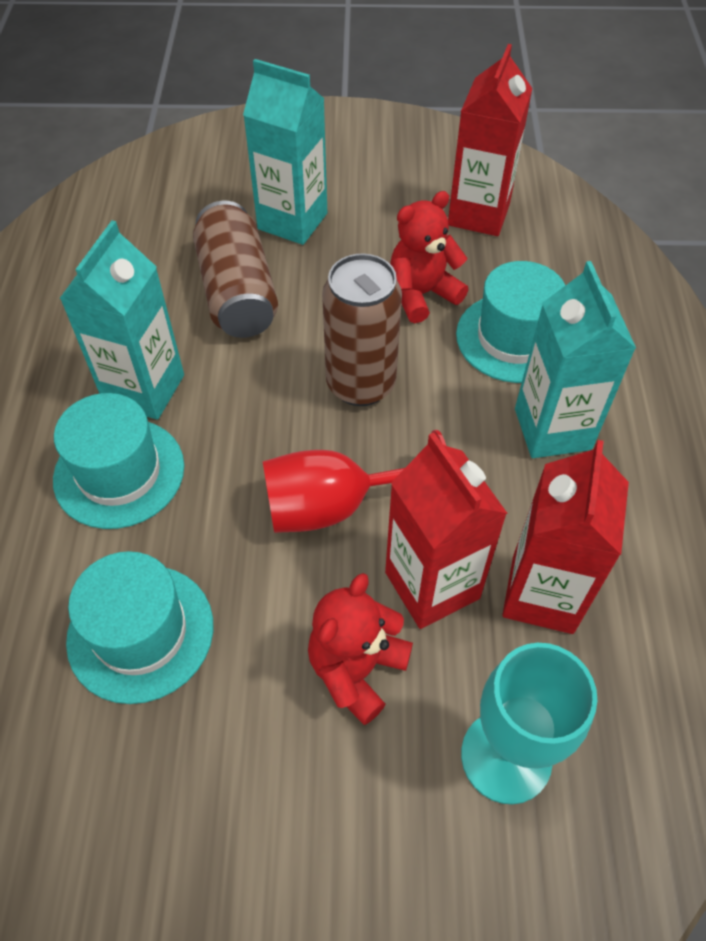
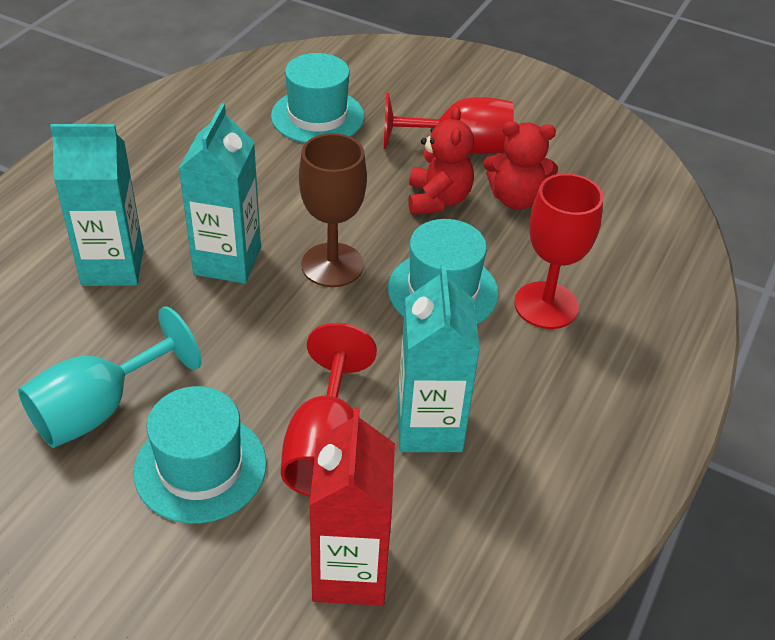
brown can: [193,201,278,338] [322,254,402,406] = 2 -> none = 0
brown goblet: none = 0 -> [299,133,367,287] = 1
red carton: [385,432,507,629] [448,44,532,236] [502,440,629,634] = 3 -> [309,407,395,606] = 1
red goblet: [263,430,446,533] = 1 -> [281,323,377,497] [384,93,514,154] [514,173,604,329] = 3

